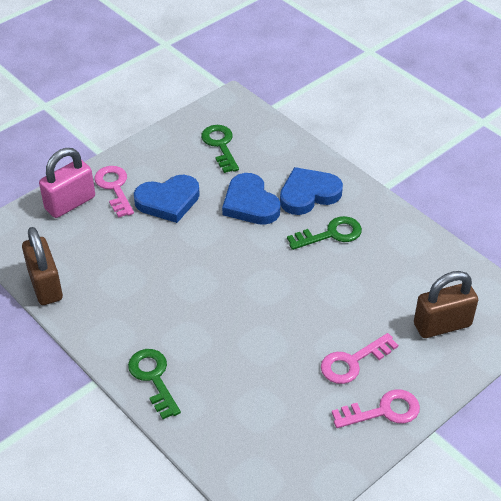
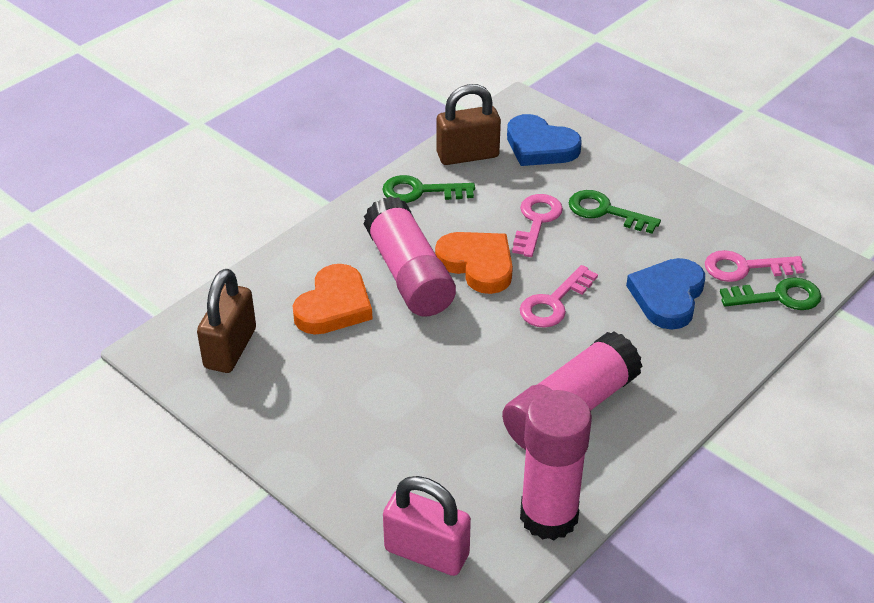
blue heart: [134,175,200,223] [222,173,281,225] [280,167,343,215] = 3 -> [507,114,582,166] [626,258,705,330] = 2
orange heart: none = 0 -> [293,264,373,335] [435,232,513,294] = 2
pink glue stick: none = 0 -> [363,196,456,317] [502,331,643,450] [520,390,592,540] = 3

